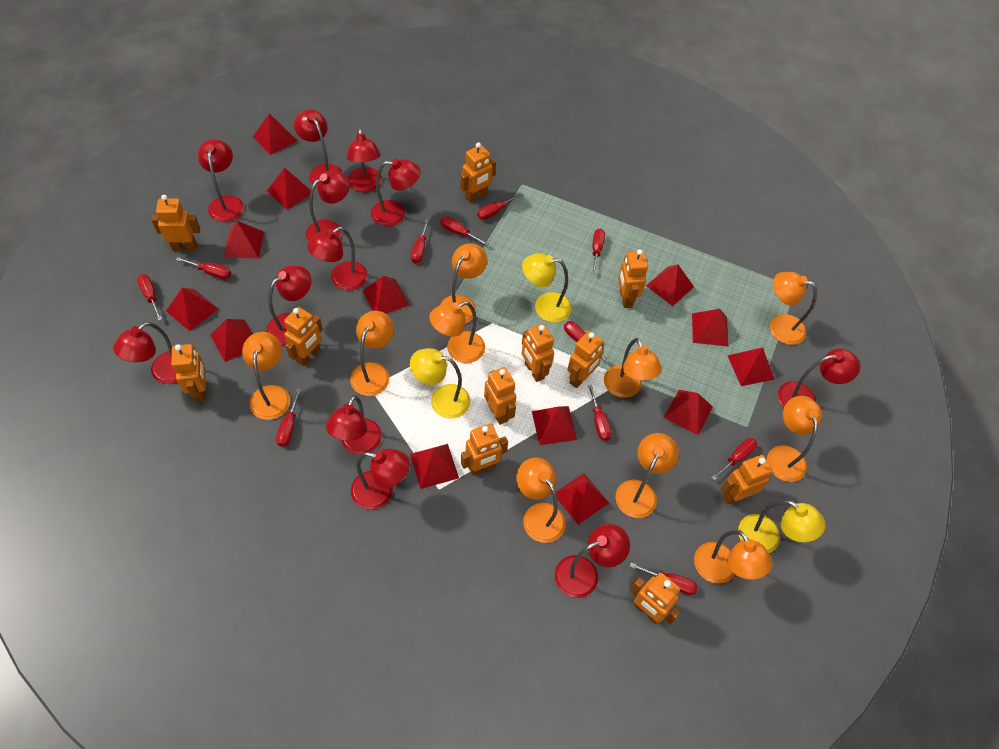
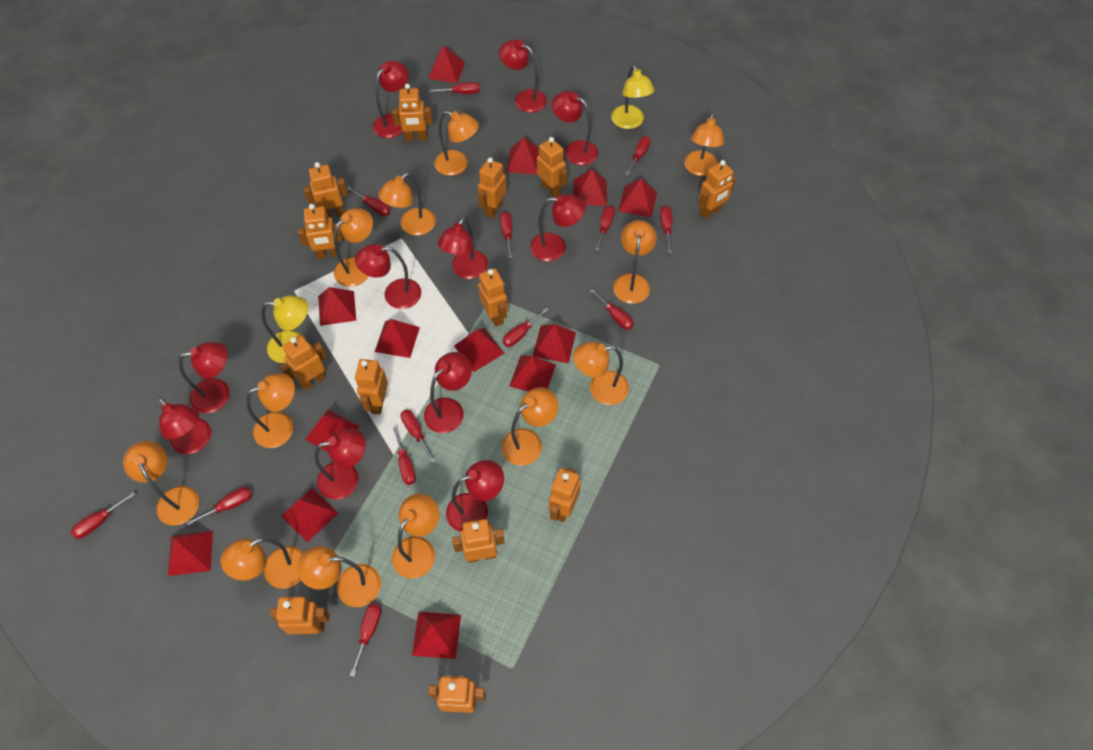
orange lamp: [242,332,290,420] [350,311,394,396] [429,301,485,363] [440,243,487,324] [516,458,565,543] [604,338,662,398] [616,433,679,518] [694,530,772,584] [767,396,822,482] [770,272,817,345] = 10 -> [123,441,199,526] [221,538,303,589] [246,373,295,448] [297,546,381,607] [334,208,373,287] [378,172,436,236] [392,494,439,579] [434,111,479,176] [502,387,558,465] [573,342,629,405] [613,220,657,304] [684,112,724,176] = 12
orange robot: [151,195,200,251] [171,344,206,402] [284,307,323,366] [461,142,496,203] [461,423,508,476] [484,367,516,425] [521,324,554,382] [567,331,604,388] [618,249,648,308] [630,573,681,625] [721,455,773,505] = 11 -> [270,597,330,634] [280,335,327,391] [298,204,344,259] [303,162,348,217] [355,359,388,414] [392,84,433,141] [428,676,486,713] [452,519,505,563] [478,157,507,218] [478,268,508,327] [537,137,567,198] [549,467,581,522] [698,160,736,219] = 13
red lamp: [113,322,177,384] [198,139,244,222] [267,265,311,345] [294,110,343,187] [306,170,350,242] [307,227,368,291] [326,395,382,455] [347,128,382,192] [351,449,410,510] [371,159,420,227] [555,524,630,598] [778,349,861,408] = 12 -> [158,397,211,454] [179,342,229,413] [315,428,366,500] [355,244,421,309] [373,61,408,138] [424,352,472,433] [438,217,488,279] [446,460,504,532] [499,39,547,113] [530,194,585,261] [552,91,598,165] = 11
red screwdriver: [137,274,162,321] [176,257,231,279] [276,389,301,447] [411,218,429,264] [440,216,489,246] [477,193,524,220] [564,321,609,363] [588,384,612,441] [592,229,605,274] [629,563,698,595] [711,438,757,481] = 11 -> [71,492,135,539] [186,487,252,526] [347,186,390,216] [350,604,381,677] [393,426,416,485] [401,410,436,462] [429,82,480,94] [500,211,513,258] [503,307,549,347] [590,288,634,330] [595,206,615,251] [625,136,651,175] [660,206,672,253] = 13
yellow lamp: [410,348,470,419] [522,253,572,322] [738,500,825,553] = 3 -> [261,296,308,363] [611,65,655,129] = 2

